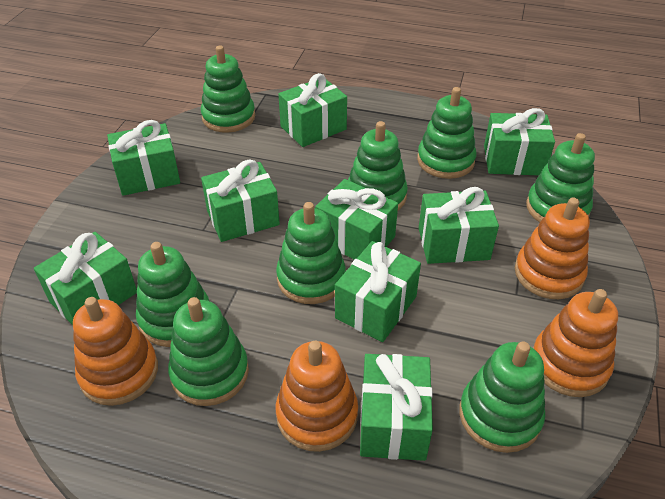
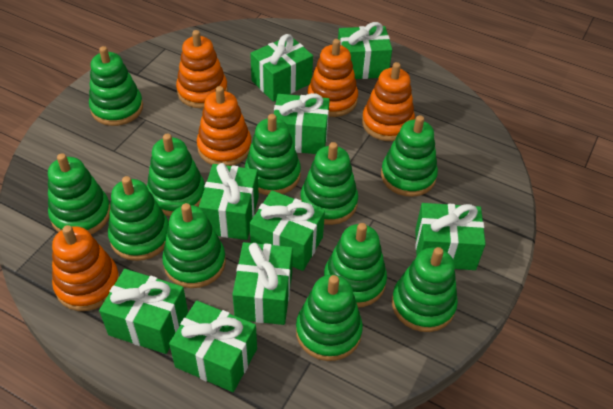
green stacking toy: [136,242,209,347] [168,297,249,406] [201,46,255,133] [276,202,346,304] [348,121,408,210] [417,87,476,179] [459,342,545,453] [526,133,595,223] = 8 -> [48,153,110,234] [89,46,143,126] [108,176,169,261] [147,134,205,216] [162,203,226,288] [245,114,301,195] [296,275,363,361] [300,142,358,225] [324,223,387,307] [381,115,438,197] [392,247,458,332] = 11
orange stacking toy: [73,297,158,406] [276,341,358,452] [515,197,590,299] [533,289,618,397] = 4 -> [52,225,119,311] [176,30,228,108] [197,86,251,166] [307,39,358,117] [362,62,415,141] = 5

